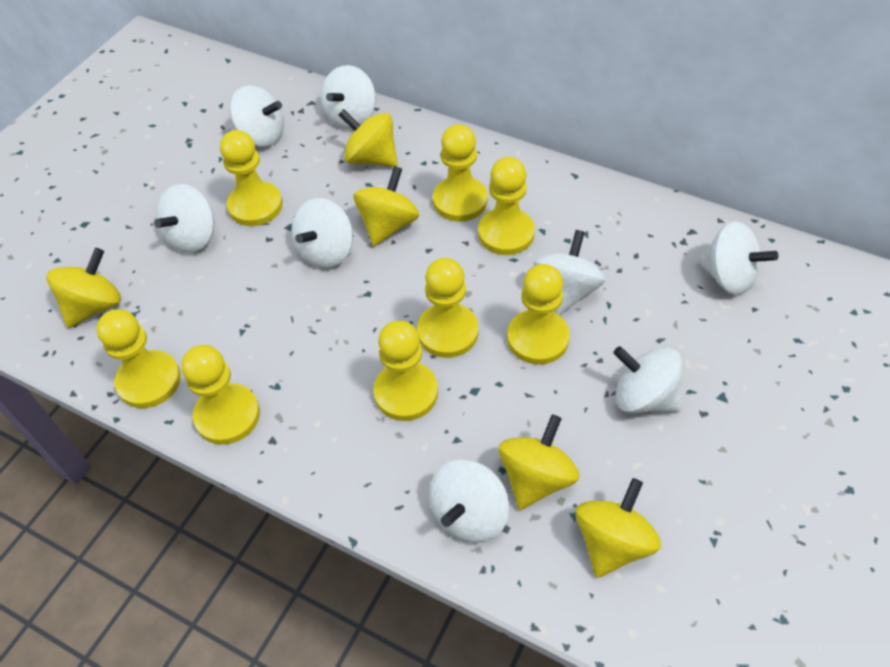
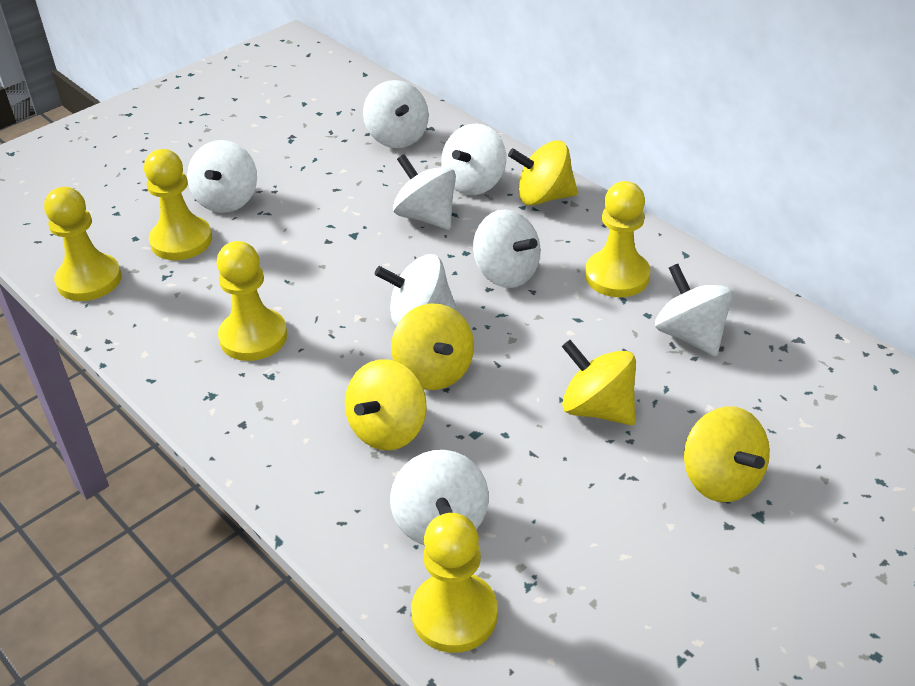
yellow pawn: [96,309,181,408] [181,345,260,445] [220,130,283,226] [373,321,438,421] [417,258,478,358] [433,124,487,221] [478,157,535,255] [507,264,570,365] = 8 -> [44,187,122,301] [144,149,212,260] [217,241,287,361] [411,513,498,653] [585,181,651,297] = 5

